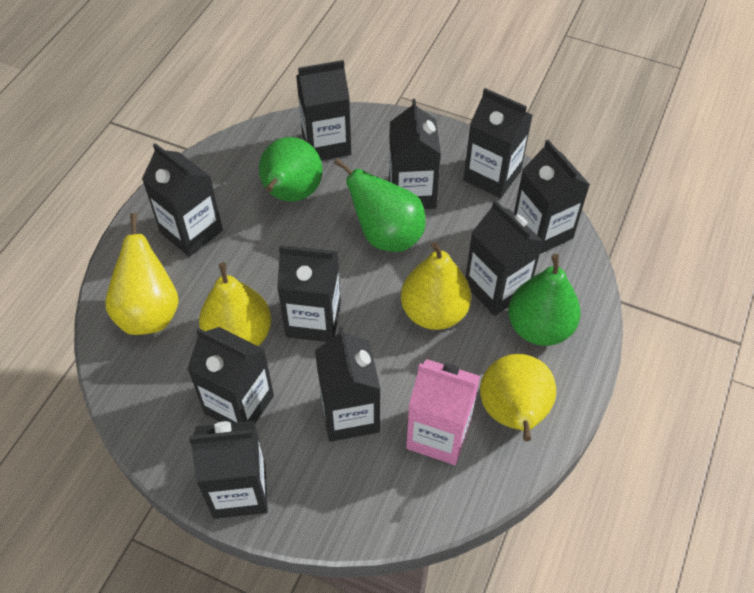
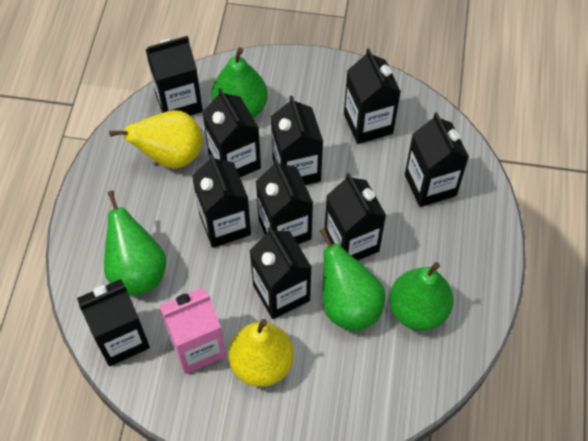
green pear: [259,137,322,202] [334,158,425,252] [508,254,581,346] = 3 -> [104,191,166,296] [211,47,268,118] [320,228,385,331] [389,262,453,331] = 4
yellow pear: [105,213,179,335] [199,262,271,346] [401,242,471,330] [480,354,556,441] = 4 -> [109,110,203,169] [228,319,294,387] = 2

